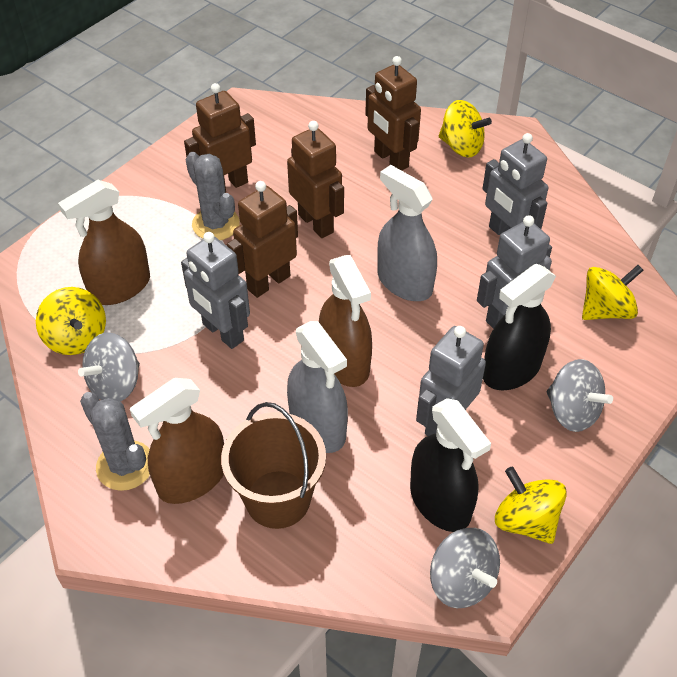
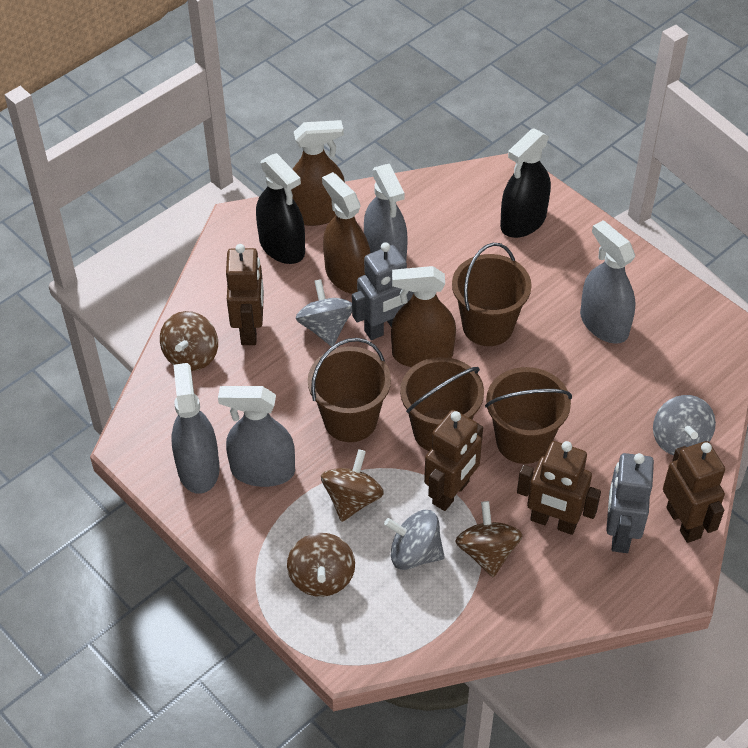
brown bucket: [221,402,326,529] = 1 -> [308,338,391,442] [400,357,484,451] [452,243,532,346] [485,367,572,464] = 4
brown spinning top: none = 0 -> [160,311,218,371] [287,533,355,597] [321,449,384,522] [456,501,523,577] = 4
grey cactus: [80,392,150,491] [186,152,240,240] = 2 -> none = 0
grey robot: [181,232,250,349] [416,326,486,436] [477,215,552,329] [482,133,548,235] = 4 -> [352,242,413,340] [606,453,654,553] = 2
grey spray bottle: [287,321,348,453] [377,165,437,301] = 2 -> [171,363,220,494] [218,386,295,487] [364,164,407,261] [580,220,636,344] = 4
yellow spinning top: [36,287,106,355] [439,100,492,157] [495,466,567,544] [582,265,643,320] = 4 -> none = 0

